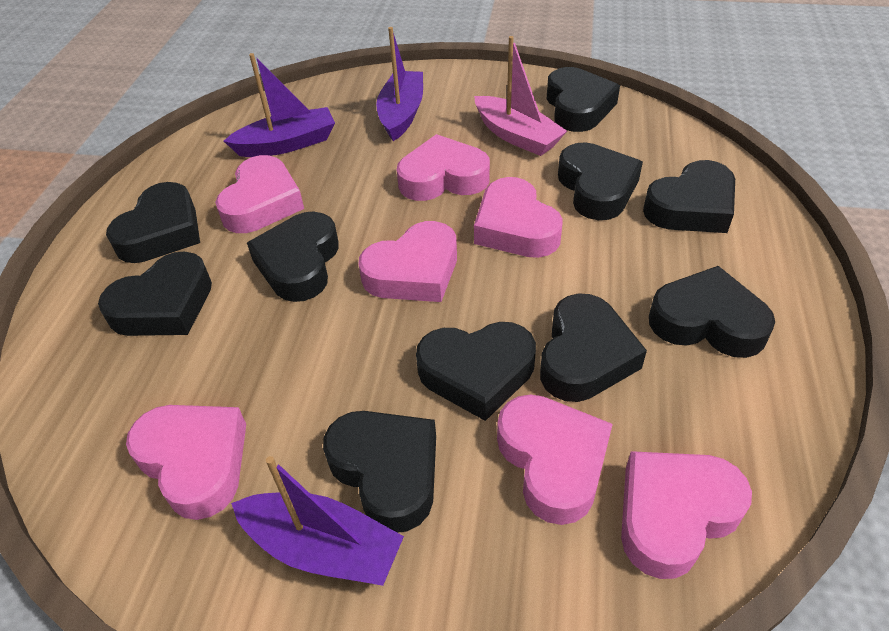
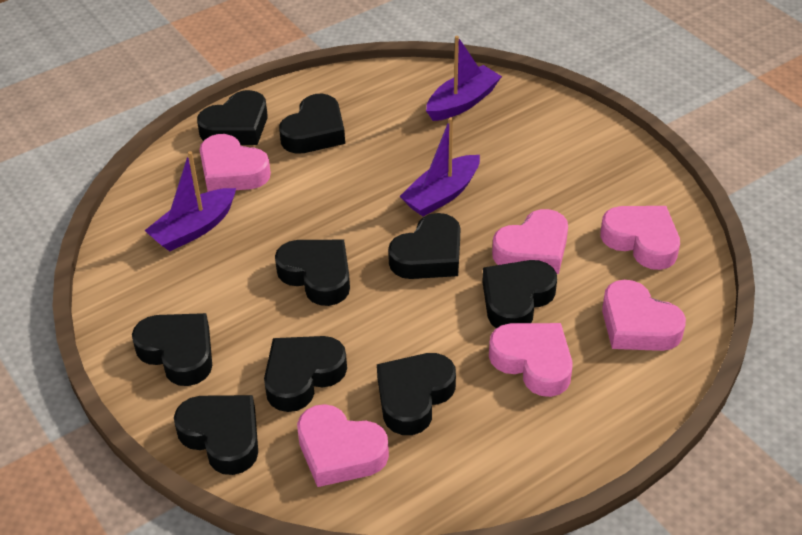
black heart: [98,252,212,336] [106,182,200,263] [247,212,339,302] [323,411,436,533] [416,322,536,421] [540,293,647,402] [547,67,620,132] [558,142,643,220] [643,160,735,233] [649,266,775,358] = 10 -> [132,313,212,386] [174,395,258,475] [197,90,268,145] [264,336,347,412] [275,240,350,306] [279,94,345,154] [377,353,456,435] [388,213,460,279] [482,260,557,328] = 9
pink boat: [474,36,567,156] = 1 -> none = 0
pink heart: [126,405,246,520] [215,155,304,233] [358,221,457,302] [397,134,490,201] [474,177,563,258] [497,394,613,525] [621,451,752,579] = 7 -> [200,134,271,192] [297,404,389,487] [489,323,573,397] [492,209,568,274] [600,206,680,270] [602,280,686,351] = 6

